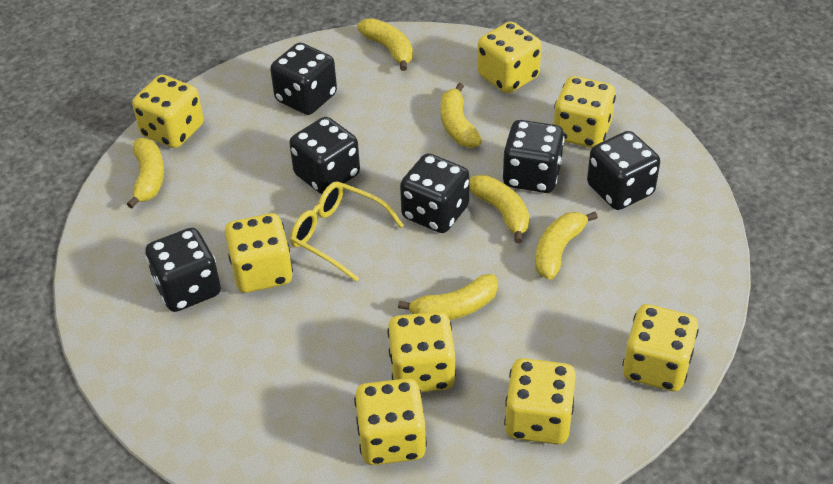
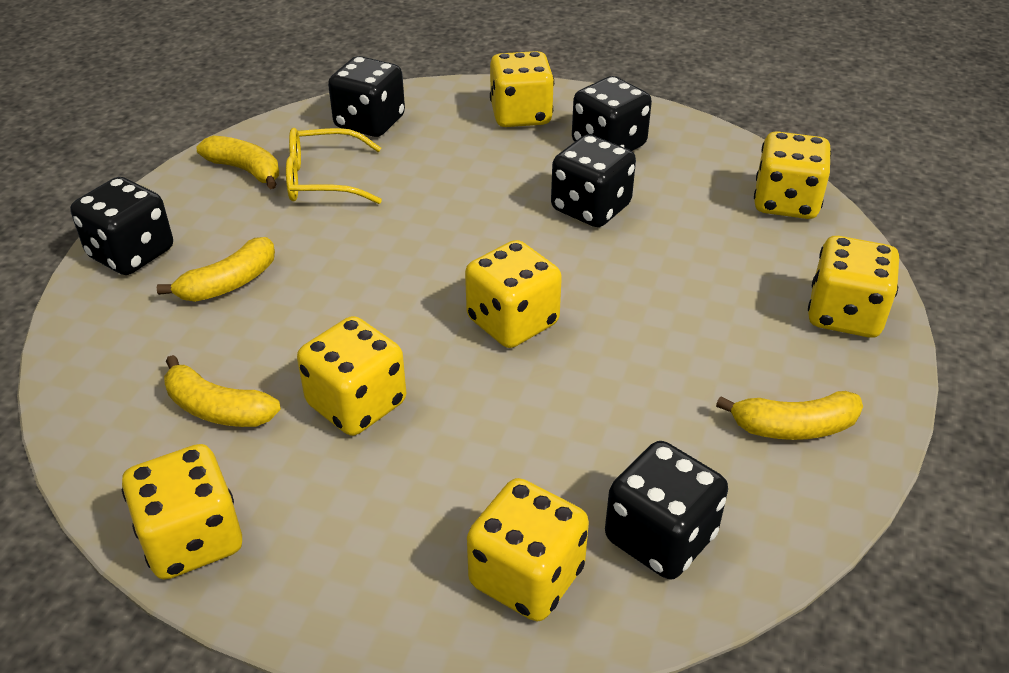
black dice: [145,228,221,312] [270,43,337,115] [289,117,360,194] [400,153,470,233] [502,120,565,193] [587,131,660,210] = 6 -> [70,177,173,275] [328,56,405,137] [551,134,636,227] [572,76,652,151] [605,441,728,579] = 5
yellow banana: [127,138,164,209] [357,18,413,71] [398,274,498,320] [441,83,482,148] [469,175,530,243] [535,212,598,280] = 6 -> [157,237,275,302] [164,355,281,427] [196,136,279,189] [716,391,863,440] = 4
yellow dice: [132,75,203,148] [225,213,293,293] [354,378,427,465] [387,311,456,392] [477,21,542,93] [504,358,576,444] [553,76,616,148] [622,304,699,391] = 8 -> [122,444,242,580] [297,316,406,436] [465,240,562,348] [467,478,589,621] [490,51,554,127] [754,131,831,219] [808,236,899,338] = 7

